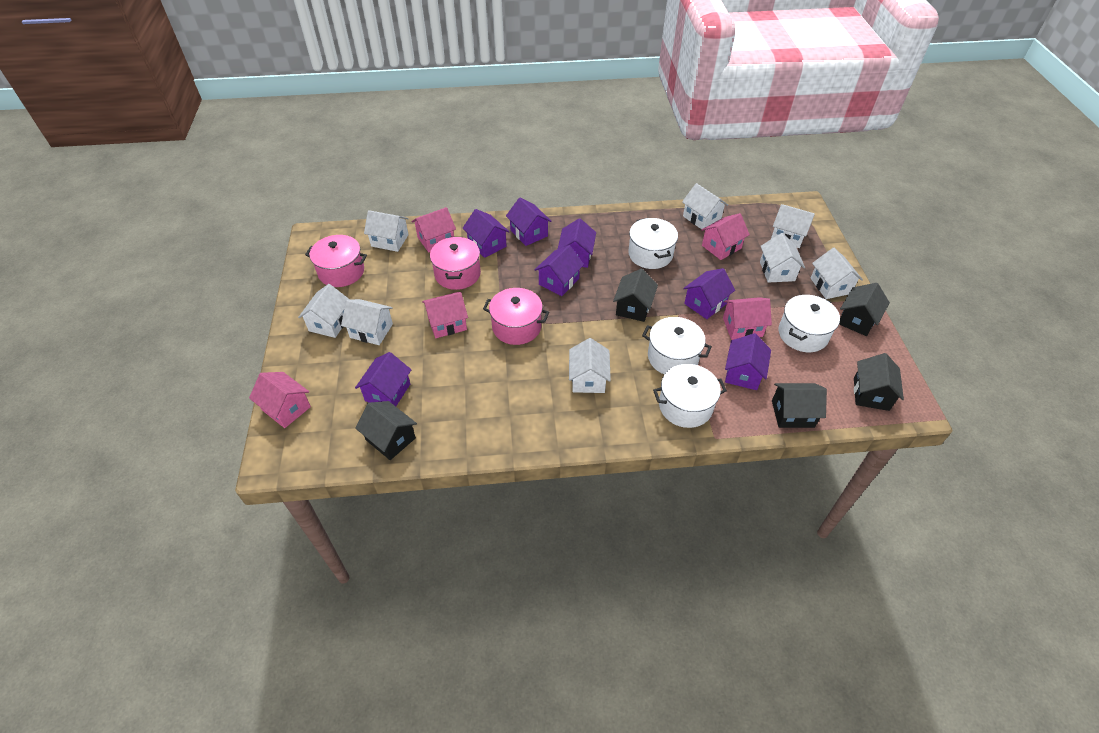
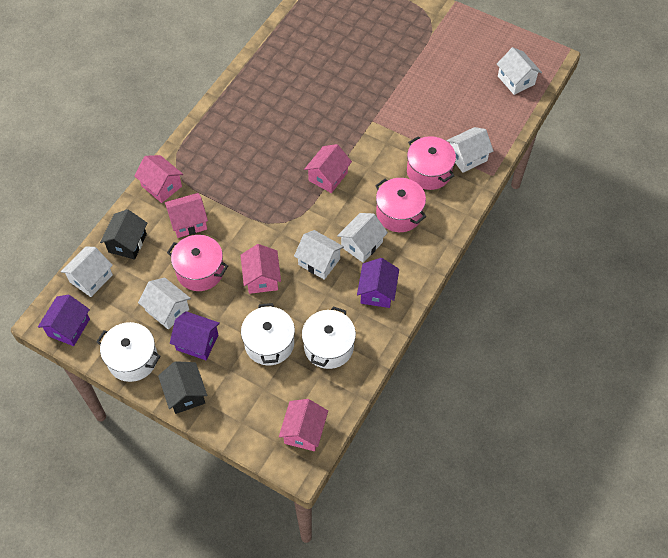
black house: [355,401,417,460] [613,269,658,322] [772,383,827,428] [839,283,890,336] [854,353,904,411] = 5 -> [100,209,147,260] [158,361,207,414] = 2
purple house: [355,352,411,406] [463,209,510,258] [506,198,552,246] [535,245,584,296] [558,218,596,268] [683,268,735,319] [725,333,771,390] = 7 -> [38,295,90,346] [170,311,220,360] [357,258,399,308] = 3
white house: [298,284,350,338] [341,299,393,345] [364,210,409,252] [569,338,611,393] [682,183,728,229] [760,233,805,283] [771,204,815,248] [811,248,863,299] = 8 -> [61,246,113,297] [138,277,191,330] [294,230,344,280] [337,213,388,263] [446,127,493,173] [497,47,542,95] = 6
white pot: [628,218,678,269] [642,317,712,374] [653,364,727,428] [779,295,840,352] = 4 -> [96,322,161,382] [241,303,295,365] [302,306,356,369] = 3

